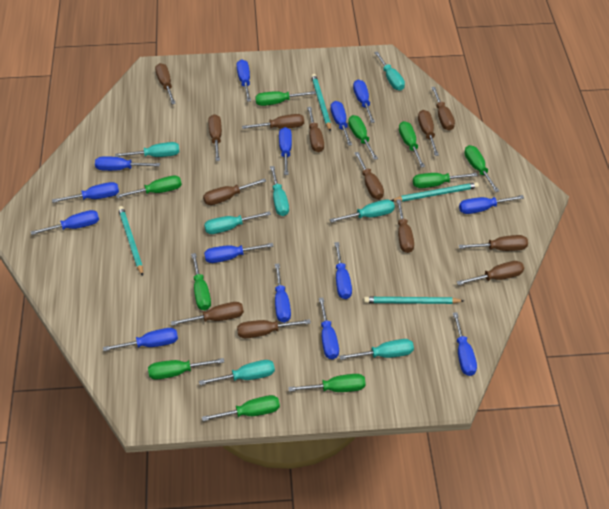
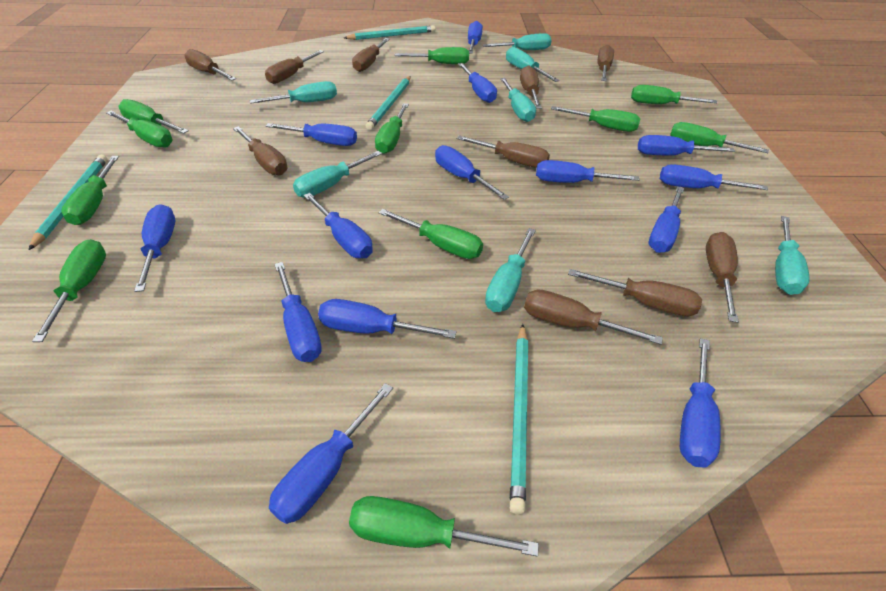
brown screwdriver: [155,63,176,104] [171,302,244,326] [203,178,266,205] [208,114,222,161] [237,319,311,338] [242,114,304,129] [307,107,324,152] [355,152,384,199] [396,199,414,253] [418,110,439,156] [431,87,455,131] [457,261,524,285] [459,235,528,251] = 13 -> [185,49,236,81] [233,126,287,175] [265,50,324,84] [352,38,390,72] [457,135,550,168] [520,65,542,109] [524,289,663,345] [568,269,702,316] [598,45,614,81] [706,232,739,323] = 10
green screwdriver: [116,175,182,198] [148,358,224,380] [191,253,211,310] [202,395,280,421] [255,91,316,106] [288,374,366,392] [348,115,378,160] [399,121,425,168] [413,173,478,188] [464,145,499,192] = 10 -> [32,239,106,342] [61,156,119,225] [106,110,173,148] [118,99,189,134] [349,496,539,557] [375,103,409,154] [379,209,483,259] [395,47,469,64] [551,106,640,132] [631,85,717,104] [670,122,769,153] = 11

